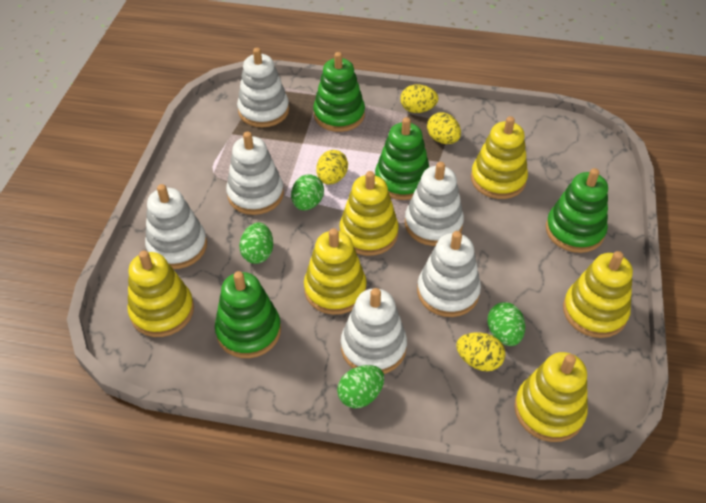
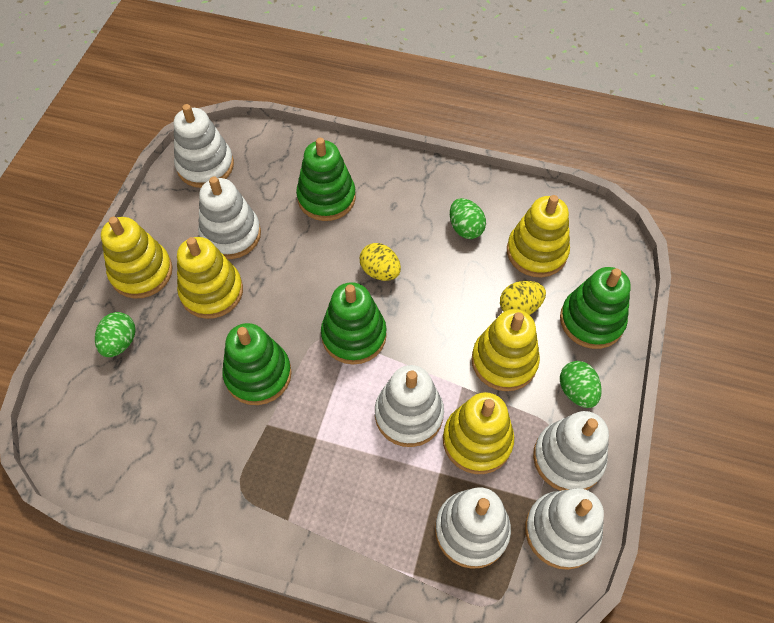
green egg: [239,222,273,264] [291,174,324,211] [337,365,384,408] [487,302,525,346] = 4 -> [95,312,135,357] [450,198,486,239] [560,361,602,408] = 3
yellow egg: [316,150,348,185] [400,84,439,113] [427,112,461,144] [456,333,506,371] = 4 -> [360,243,401,281] [500,281,546,315] = 2
yellow stacking toy: [127,250,194,337] [304,228,367,315] [339,171,399,256] [471,116,528,199] [514,352,588,442] [563,251,633,338] = 6 -> [101,217,173,299] [177,237,243,319] [443,392,514,474] [471,309,540,391] [507,195,570,278] = 5

